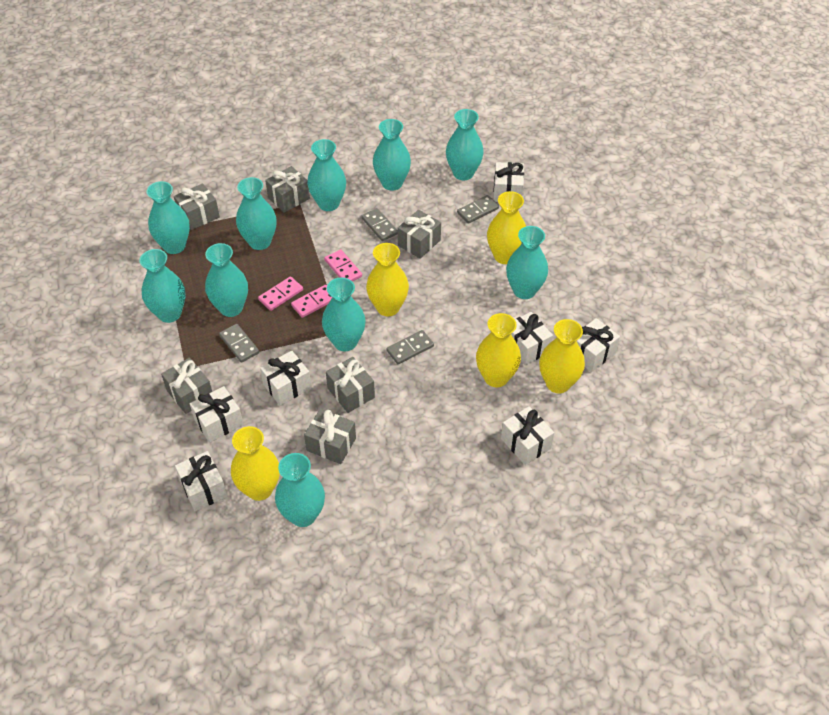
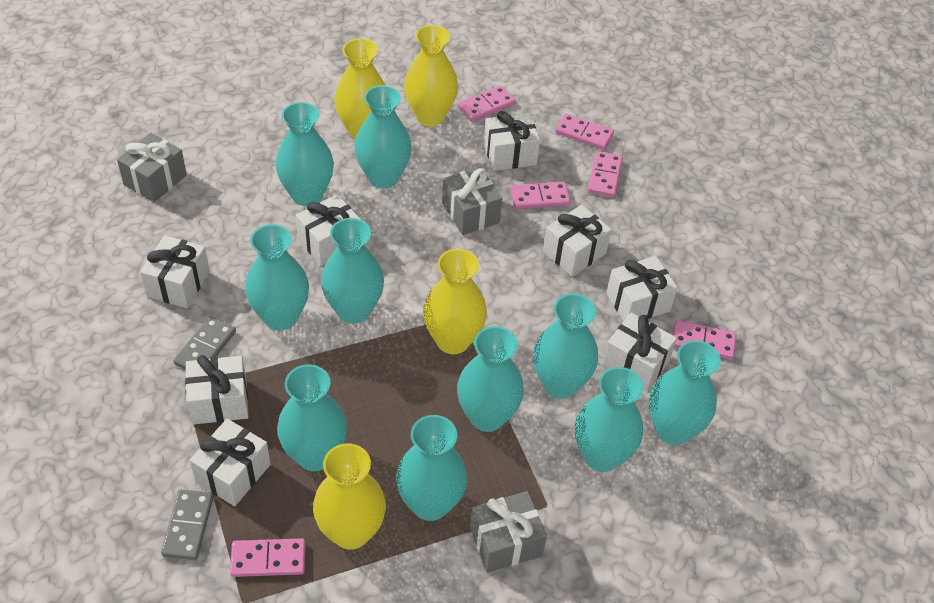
grey domino: [219,324,259,363] [361,208,398,241] [387,330,434,364] [457,195,499,223] = 4 -> [161,490,213,560] [173,316,236,370] = 2
grey gift: [161,358,212,414] [174,183,220,230] [265,166,310,213] [304,409,356,464] [326,357,375,413] [398,210,441,259] = 6 -> [117,133,187,202] [442,167,502,235] [470,491,547,573] = 3
pink domino: [258,276,303,311] [291,285,332,318] [324,249,362,281] = 3 -> [230,538,306,577] [458,86,516,122] [510,182,571,209] [555,113,614,150] [588,151,623,197] [673,320,737,360] = 6
white gift: [175,451,228,511] [190,386,244,443] [260,351,312,406] [493,162,524,202] [501,406,554,465] [511,312,553,365] [577,318,620,372] = 7 -> [140,235,210,308] [185,355,249,425] [190,419,271,506] [296,194,361,266] [483,111,540,171] [543,205,612,277] [602,312,677,391] [606,256,678,321] = 8
yellow vase: [231,426,280,501] [366,243,409,316] [476,313,521,387] [487,191,526,264] [539,319,585,393] = 5 -> [313,443,386,550] [334,38,385,139] [404,25,458,126] [423,249,487,354] = 4

